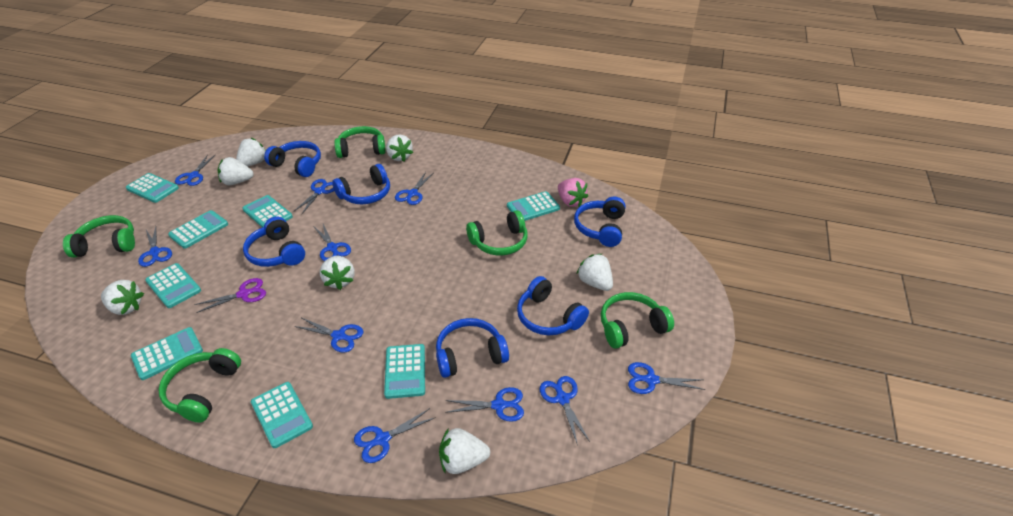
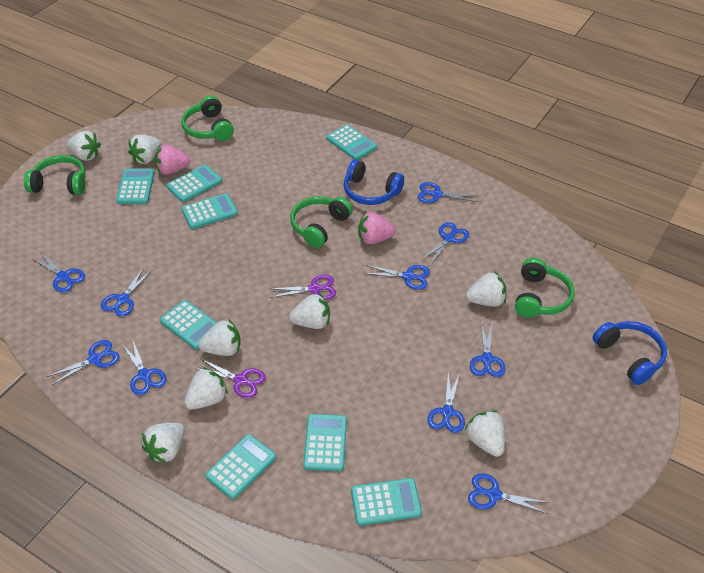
blue headphones: [243,216,305,267] [264,141,321,177] [332,164,390,204] [436,318,509,378] [517,276,589,335] [574,197,626,247] = 6 -> [344,159,404,205] [593,321,667,385] = 2
green headphones: [63,215,135,258] [158,348,241,423] [334,126,386,158] [466,210,528,255] [601,292,674,349] = 5 -> [24,155,85,195] [181,96,234,141] [290,196,353,248] [515,258,575,318] = 4
pink strawberry: [558,178,588,207] = 1 -> [154,144,190,175] [358,212,396,244] = 2
purple scissors: [194,278,266,313] = 1 -> [195,359,266,398] [269,275,336,300] = 2
white strawberry: [101,280,144,315] [218,157,254,185] [236,138,266,166] [320,256,355,290] [386,134,413,162] [439,428,490,474] [577,254,613,291] = 7 -> [66,131,101,161] [128,135,161,164] [142,423,185,463] [184,367,228,409] [198,320,241,356] [289,294,330,329] [465,410,505,457] [466,272,506,307] = 8

